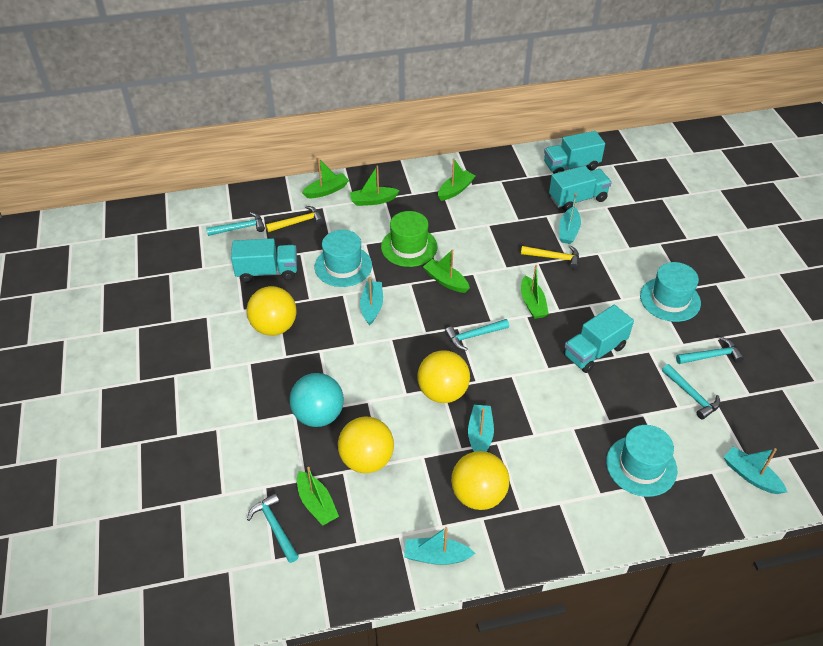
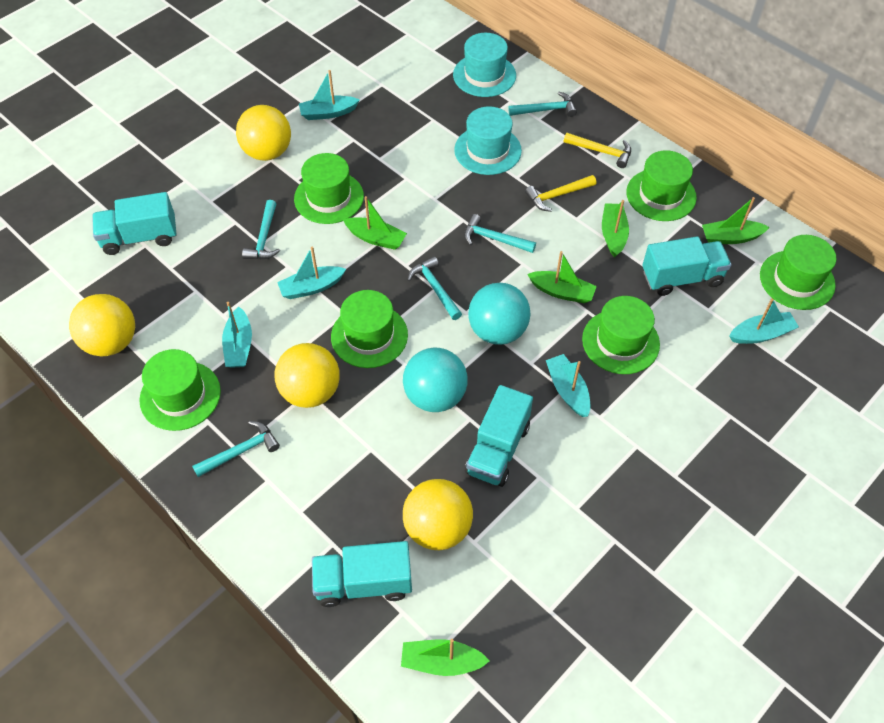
green boat: [297,467,339,526] [302,158,349,198] [350,166,400,206] [423,249,470,293] [438,158,475,201] [521,265,549,319] = 6 -> [343,196,407,250] [401,639,490,676] [527,251,597,303] [602,200,629,257] [702,197,770,244] = 5
green hat: [381,211,437,267] = 1 -> [139,349,221,431] [294,153,364,224] [331,290,408,368] [582,296,660,374] [626,150,697,221] [760,235,837,310] = 6
turquoise ball: [289,373,344,427] = 1 -> [403,348,468,412] [468,283,531,345] = 2
turquoise hat: [315,230,372,287] [606,425,677,497] [640,262,701,322] = 3 -> [453,33,516,97] [454,106,522,175] = 2

